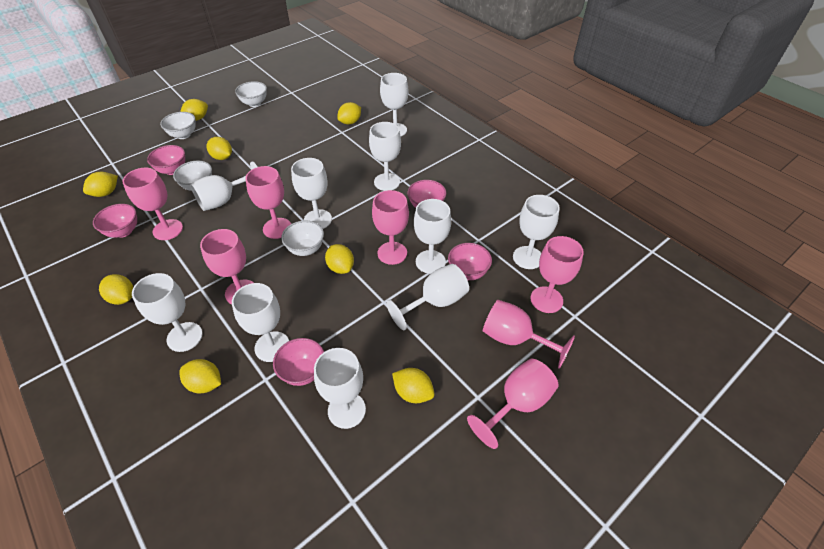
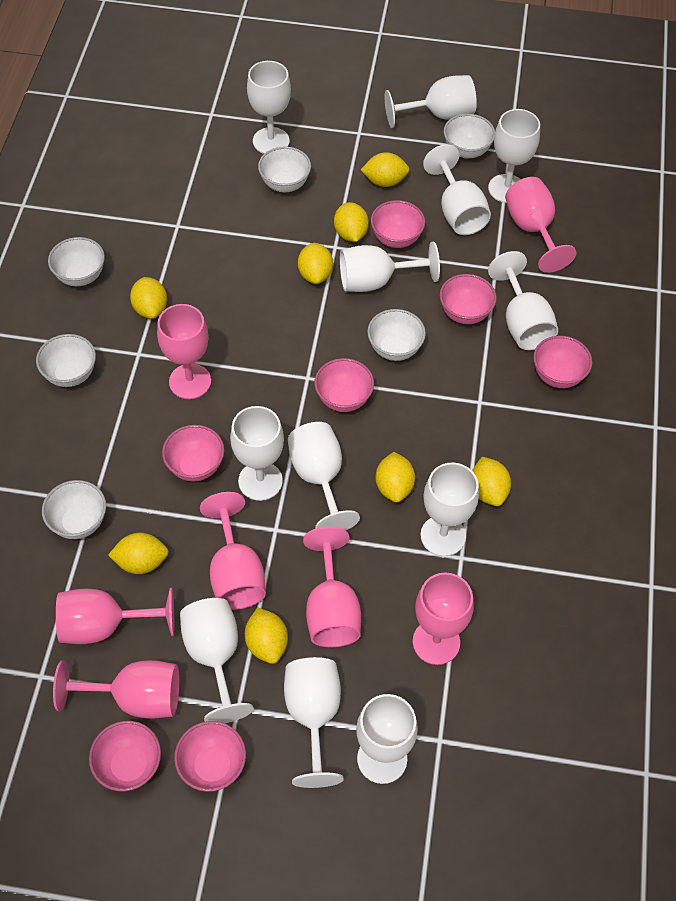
pink bowl: [93,204,137,238] [147,145,185,175] [273,338,324,386] [408,180,446,208] [448,243,492,280] = 5 -> [89,721,161,791] [162,425,224,482] [174,721,246,792] [314,358,374,412] [371,200,425,248] [440,274,497,324] [533,336,592,388] = 7
white bowl: [160,112,196,139] [173,161,212,191] [235,81,267,107] [281,221,324,256] = 4 -> [36,334,96,387] [42,480,106,539] [48,237,105,286] [258,147,311,192] [367,309,426,361] [444,114,495,158] = 6
white goblet: [132,273,203,352] [190,161,257,211] [232,283,289,362] [291,158,332,229] [314,348,366,429] [369,122,401,191] [380,73,408,136] [386,264,469,330] [414,199,451,274] [513,195,560,269] = 10 -> [180,598,254,723] [230,406,284,501] [247,61,291,154] [284,657,344,788] [288,422,360,530] [340,242,440,292] [356,694,418,784] [385,75,477,128] [420,463,479,556] [423,144,491,235] [488,109,540,203] [488,251,558,350] = 12

